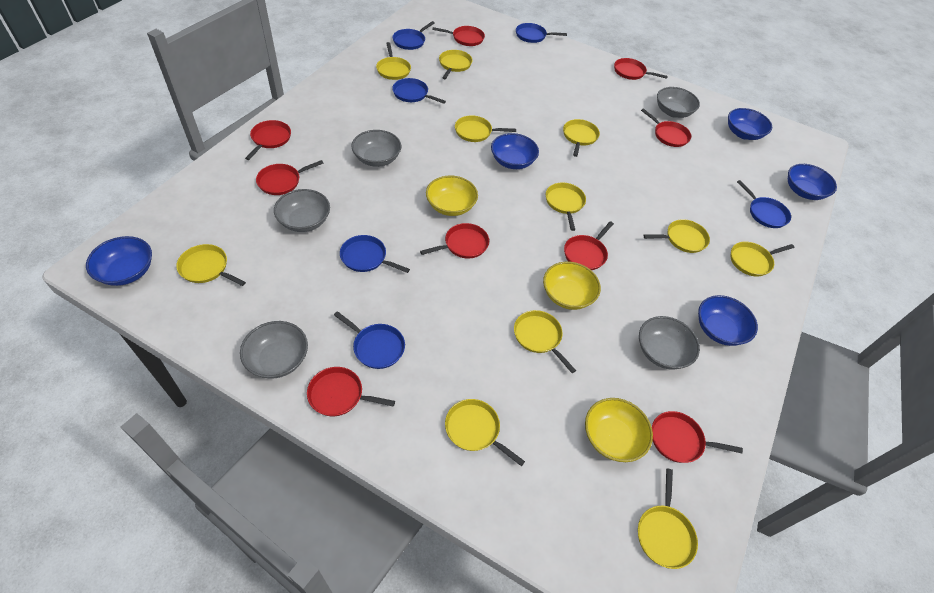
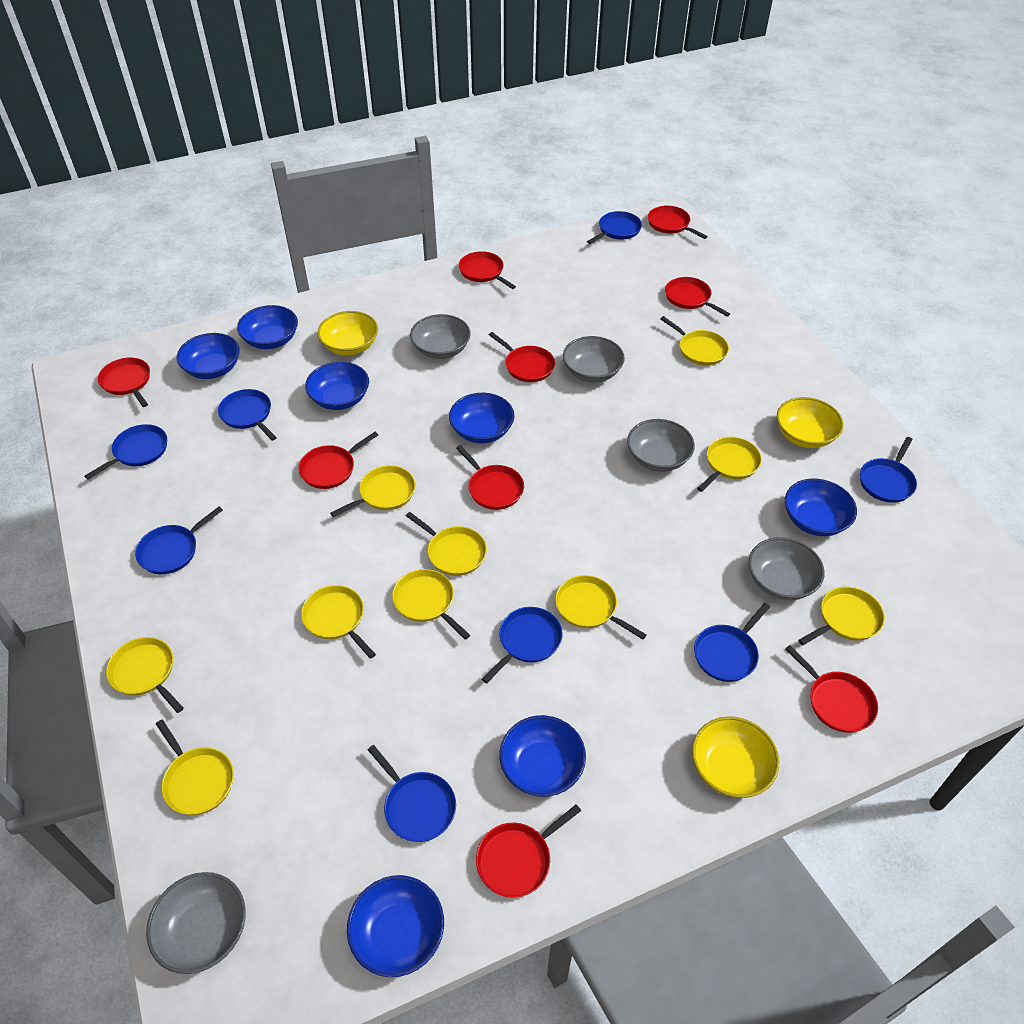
blue bowl: [86,236,152,286] [491,133,539,169] [698,295,758,346] [728,108,772,140] [788,164,837,200] = 5 -> [177,333,240,379] [237,305,298,349] [305,362,369,410] [347,875,444,977] [449,393,515,443] [499,715,586,797] [785,479,857,536] = 7
blue pan: [334,311,405,369] [340,235,410,273] [392,78,446,104] [393,21,434,50] [516,23,567,43] [737,180,791,228] = 6 -> [84,424,167,479] [135,506,223,574] [218,389,277,441] [368,745,456,842] [482,607,563,683] [587,211,642,244] [694,603,770,682] [860,437,917,503] = 8
yellow pan: [176,244,246,286] [376,42,411,80] [439,50,472,79] [445,399,525,466] [455,115,516,142] [514,310,576,373] [546,183,586,231] [563,119,600,157] [638,468,698,569] [643,219,710,253] [731,242,794,277] = 11 -> [106,637,184,713] [156,720,234,815] [301,585,376,659] [330,465,415,517] [392,569,470,640] [406,512,487,576] [555,575,646,640] [660,316,729,366] [697,437,762,492] [798,586,885,645] = 10

